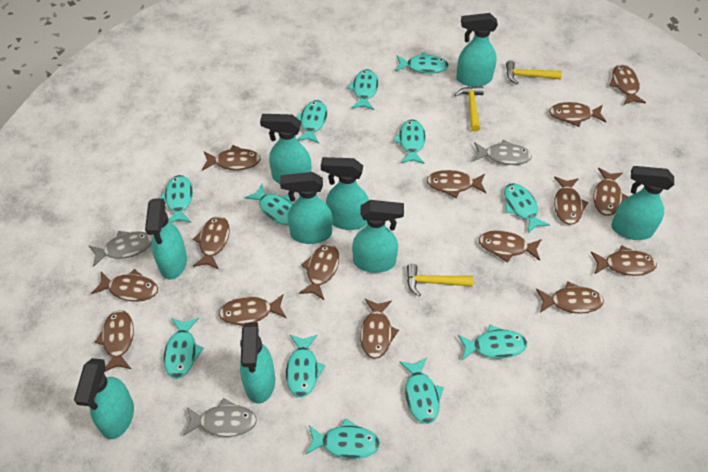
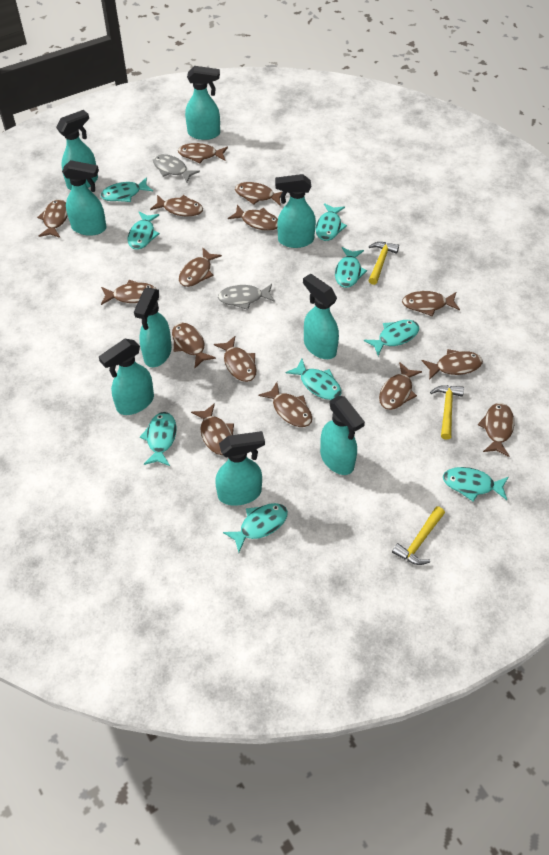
grey fish: [89,231,152,267] [183,398,257,437] [474,139,532,165] = 3 -> [153,154,200,183] [218,284,275,310] = 2
turquoise fish: [160,175,193,223] [163,318,204,379] [244,184,293,225] [286,335,326,397] [296,100,327,144] [306,418,380,459] [347,69,378,110] [393,119,426,164] [396,52,449,74] [399,358,444,424] [458,324,527,360] [504,183,550,233] = 12 -> [101,177,153,202] [128,212,160,250] [140,412,176,466] [223,503,288,552] [286,359,341,400] [316,203,347,241] [335,247,367,288] [364,320,419,356] [443,467,508,501] = 9

